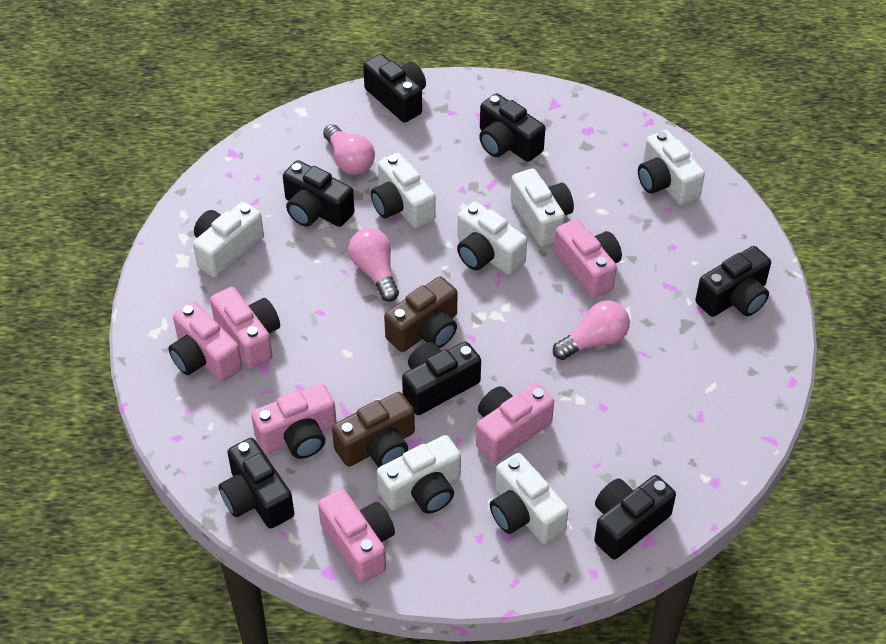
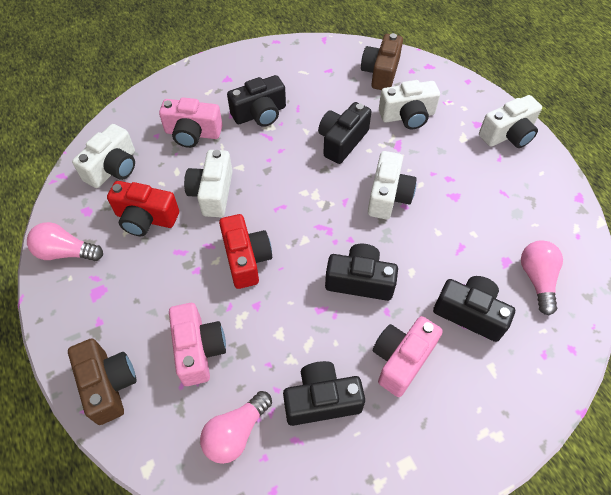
black camera: [219,438,294,528] [283,160,355,227] [363,54,426,123] [402,342,481,415] [479,93,545,162] [594,475,676,559] [695,246,771,317] = 7 -> [227,75,286,127] [283,361,365,426] [318,102,371,164] [325,243,398,301] [433,276,515,342] = 5
pink camera: [169,302,242,382] [210,287,280,369] [251,384,337,459] [318,489,395,583] [476,383,554,462] [554,219,622,299] = 6 -> [159,97,223,148] [169,303,226,386] [373,316,443,397] = 3
red camera: none = 0 -> [107,181,179,236] [219,214,272,289] = 2
white camera: [193,202,264,278] [371,153,436,228] [377,435,461,514] [457,202,527,275] [490,453,569,544] [511,168,574,246] [638,130,705,205] = 7 -> [72,124,135,188] [184,150,233,217] [368,151,417,219] [379,80,440,129] [479,95,542,148] = 5

